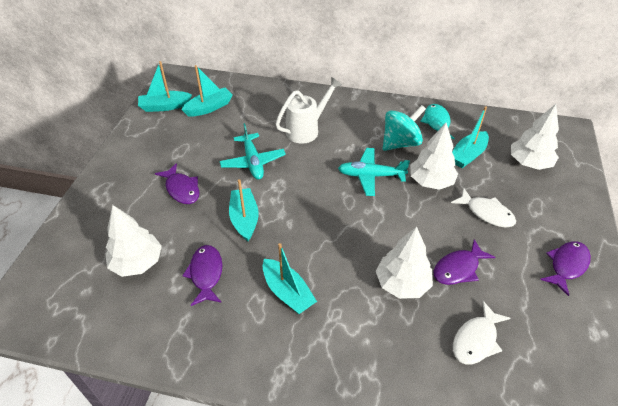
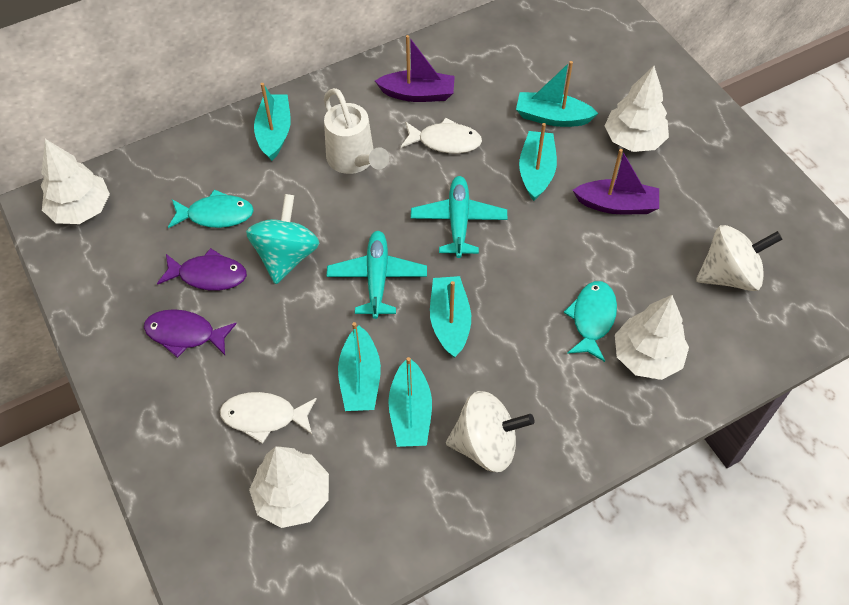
purple boat: none = 0 -> [375,35,455,102] [573,149,659,214] = 2
purple fish: [155,163,199,204] [182,245,222,306] [433,239,495,285] [540,241,591,296] = 4 -> [144,309,237,358] [157,248,247,291] = 2
turquoise boat: [138,61,192,112] [181,65,233,117] [229,179,259,241] [263,243,317,314] [452,106,489,168] = 5 -> [254,83,291,161] [338,322,381,411] [388,357,432,447] [430,276,471,358] [516,61,598,127] [519,123,557,201] = 6
turquoise fish: [420,104,455,139] = 1 -> [168,189,254,228] [564,281,617,362] = 2
white spinning top: none = 0 -> [446,391,535,472] [696,225,783,291] = 2

